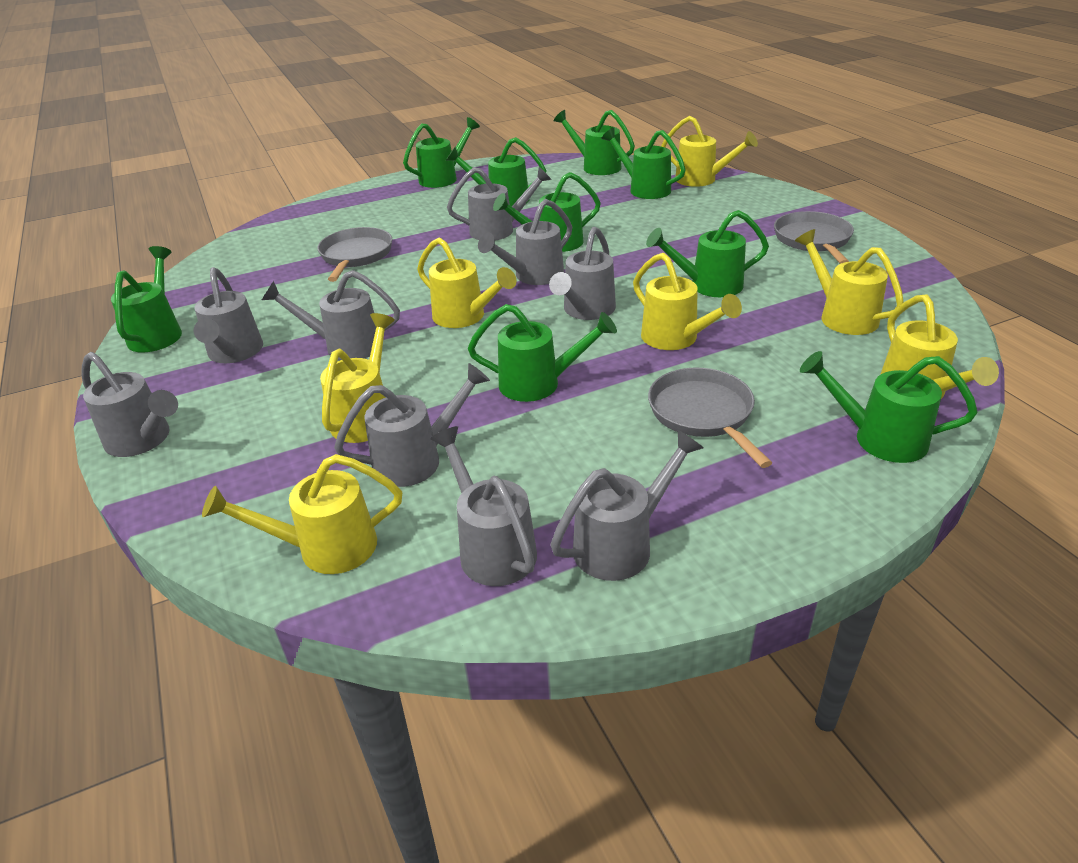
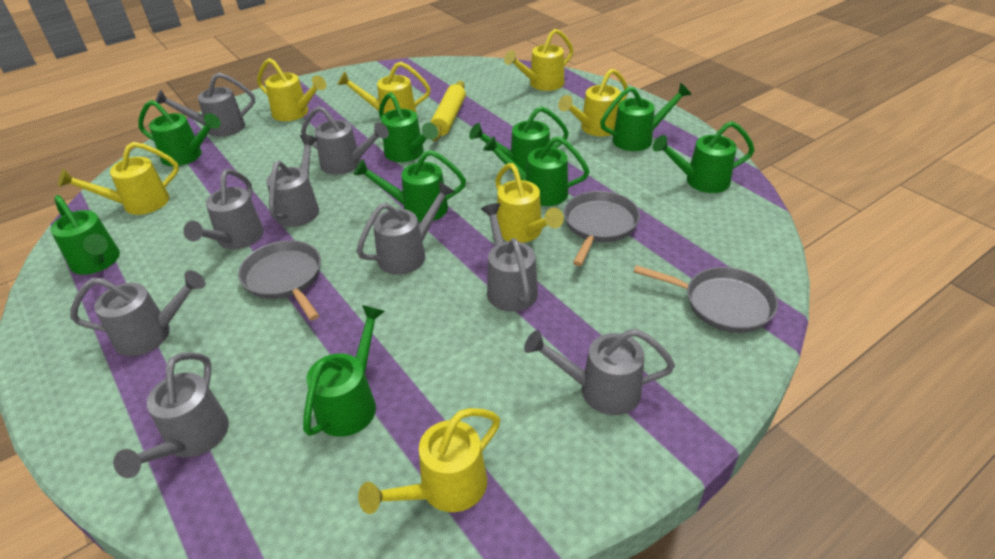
yellow rolling pin: none = 0 -> [430,81,466,141] = 1

